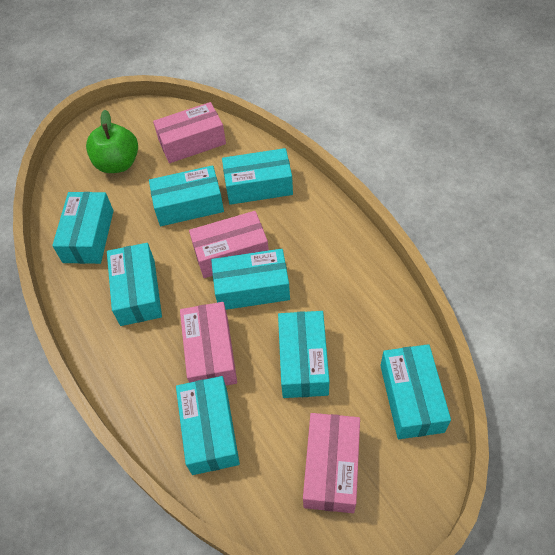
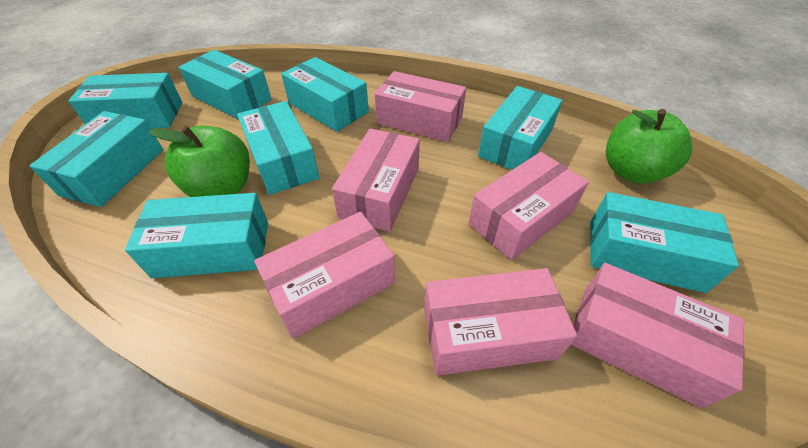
green apple: [86,110,138,173] = 1 -> [149,126,250,197] [606,109,692,184] = 2
pink box: [153,102,226,163] [180,302,237,386] [189,211,269,278] [303,413,360,513] = 4 -> [254,212,395,339] [332,128,420,232] [375,71,466,142] [424,268,577,376] [468,152,589,260] [571,263,745,409] = 6

